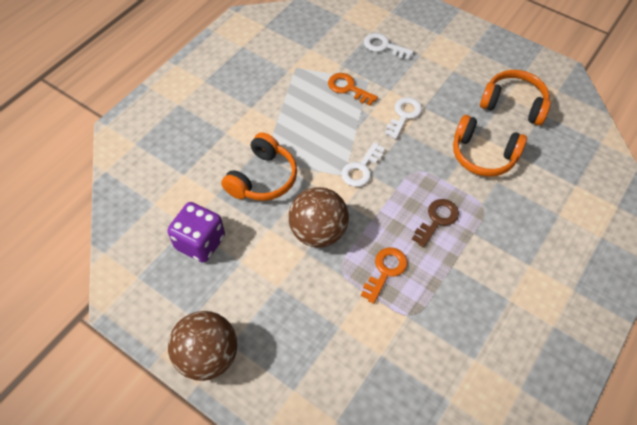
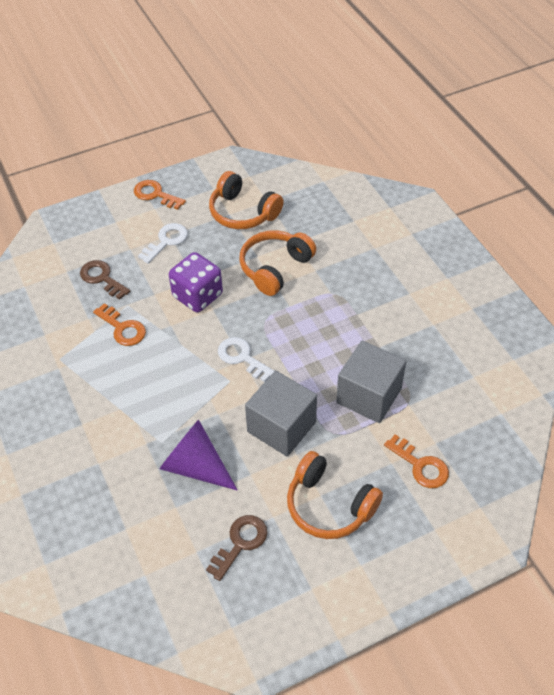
brown ball: [168,311,237,381] [289,187,349,248] = 2 -> none = 0
brown key: [412,199,459,248] = 1 -> [80,260,131,300] [206,515,268,581] = 2
grey cube: none = 0 -> [245,371,317,456] [336,341,406,423] = 2
orange key: [328,73,378,106] [361,247,408,304] = 2 -> [93,303,146,346] [134,180,186,210] [384,434,449,488] = 3
purple cone: none = 0 -> [159,420,237,490] = 1
white key: [341,142,385,187] [364,33,414,60] [385,97,422,139] = 3 -> [138,223,188,264] [218,337,274,382] = 2

